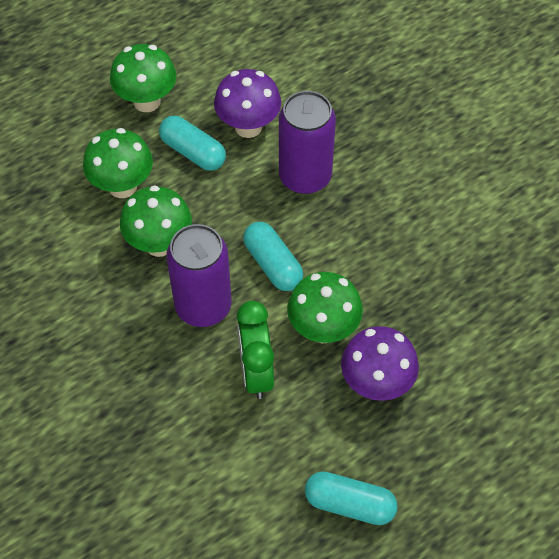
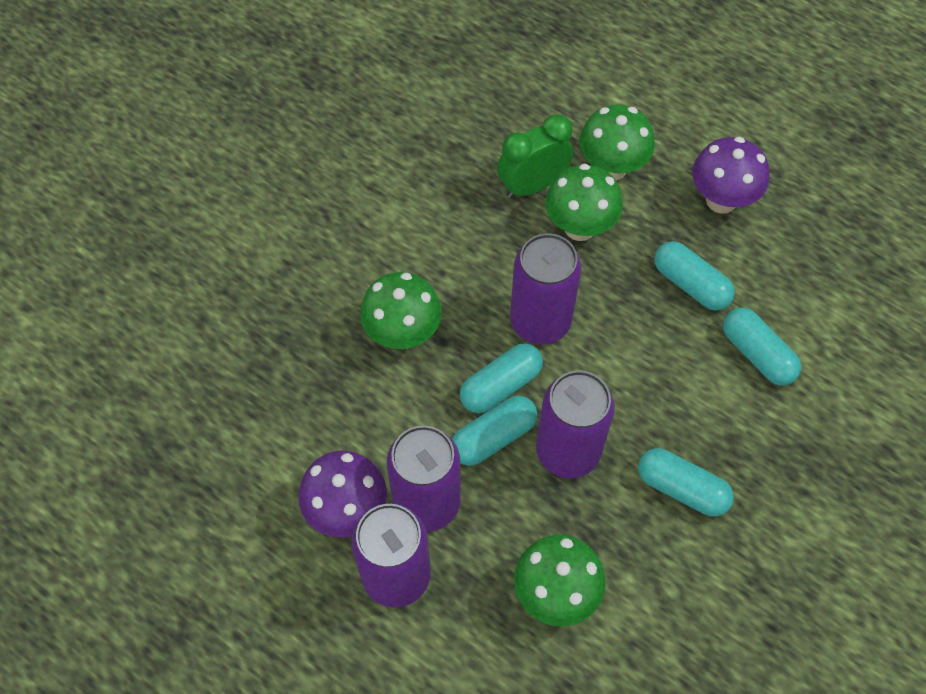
purple can: [167,224,232,327] [279,91,336,194] = 2 -> [352,504,431,607] [387,425,461,532] [510,233,581,345] [536,371,615,478] = 4
turquoise capsule: [159,116,226,171] [243,222,303,291] [305,471,398,525] = 3 -> [452,396,537,466] [460,343,543,413] [638,448,734,517] [654,241,735,311] [723,308,801,385] = 5

